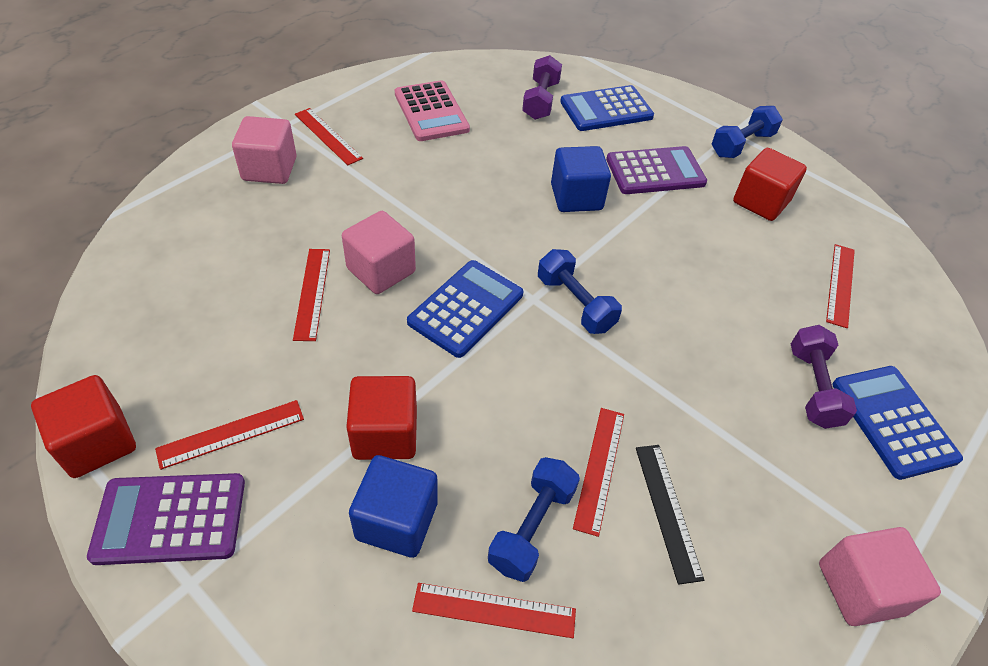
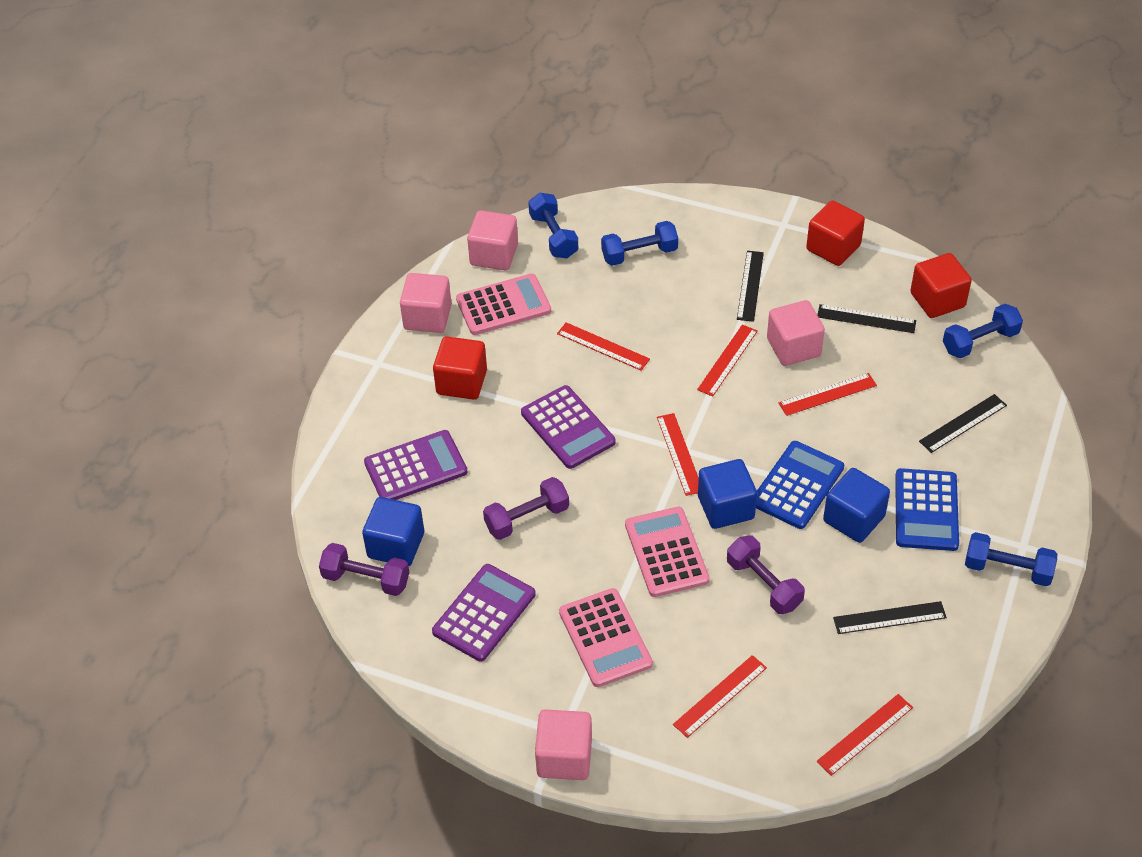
black ruler: [636,445,704,585] = 1 -> [737,251,764,322] [817,304,916,333] [833,601,947,634] [919,394,1007,453] = 4
blue calculator: [407,260,523,358] [560,85,654,131] [832,366,963,480] = 3 -> [756,441,844,529] [895,468,959,551] = 2
blue cube: [349,455,438,558] [551,146,611,212] = 2 -> [362,497,424,566] [698,459,757,529] [823,468,890,543] = 3
blue dumbbell: [488,457,580,582] [538,249,622,334] [712,106,783,158] = 3 -> [528,193,578,258] [601,221,678,266] [943,304,1023,358] [965,532,1057,586] = 4
pink calculator: [395,80,470,141] = 1 -> [456,273,551,335] [559,588,653,687] [625,507,710,597] = 3
pink cube: [232,116,297,184] [342,211,416,294] [819,527,941,626] = 3 -> [400,273,452,333] [467,210,518,270] [535,709,592,780] [767,300,825,366] = 4
purple calculator: [87,473,245,565] [606,146,707,194] = 2 -> [364,430,468,500] [432,564,536,662] [521,385,616,469] = 3
purple dumbbell: [522,55,562,120] [791,325,857,429] = 2 -> [319,543,409,596] [483,477,569,540] [727,535,805,614] = 3

